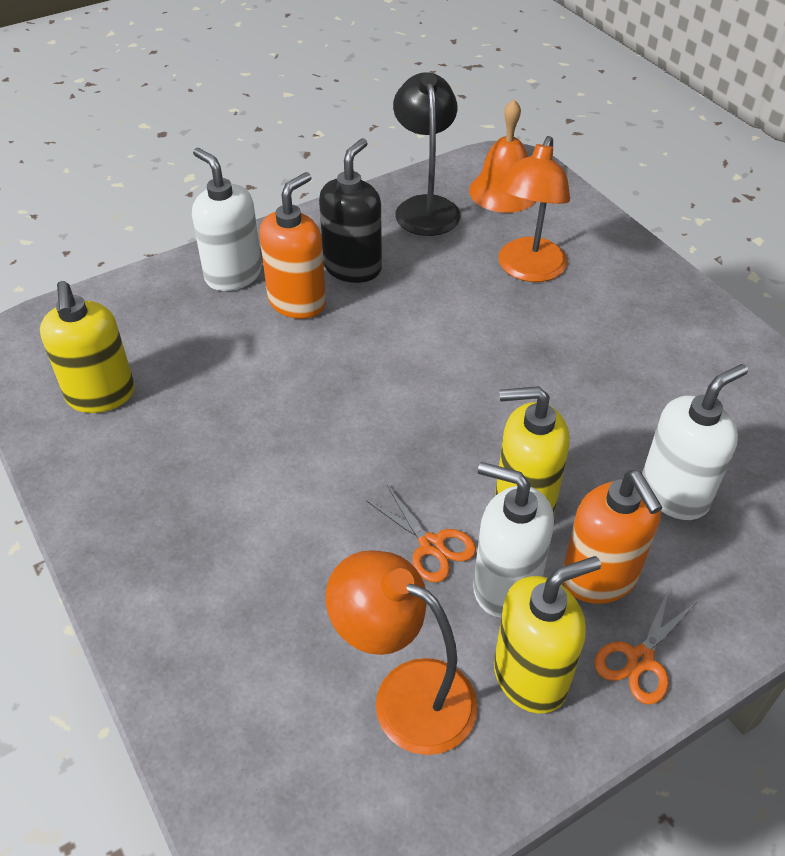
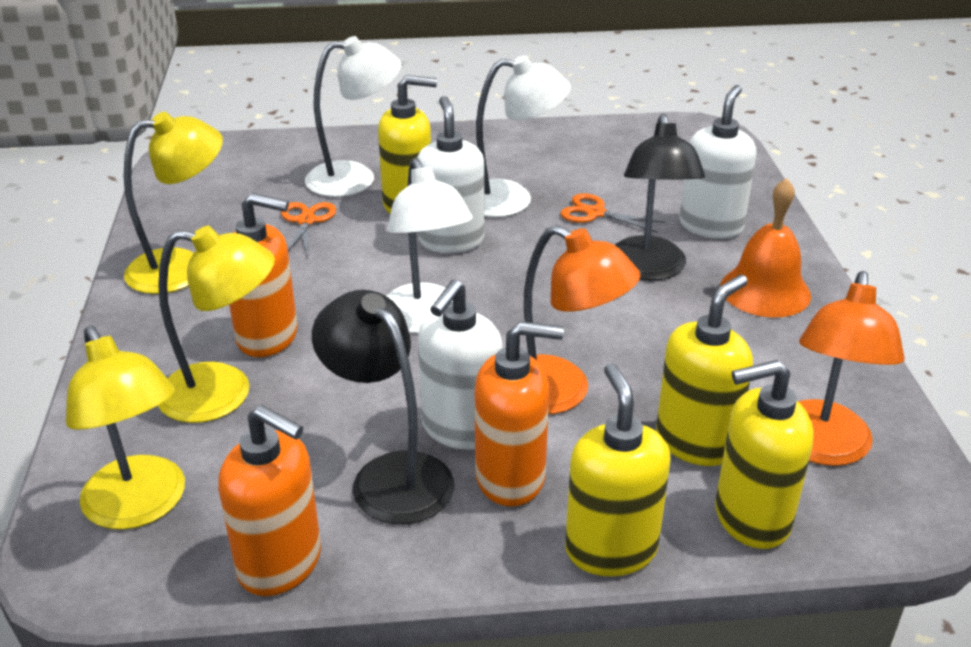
black lamp: [393,72,461,236] = 1 -> [312,290,454,524] [615,114,705,281] = 2
black soap dispenser: [319,138,382,283] = 1 -> none = 0
orange soap dispenser: [259,172,326,319] [563,470,663,604] = 2 -> [218,405,321,596] [229,193,298,357] [475,321,564,506] = 3
white lamp: none = 0 -> [305,36,402,197] [386,158,473,333] [476,55,571,217] = 3
yellow lamp: none = 0 -> [66,326,185,530] [124,112,223,294] [158,226,275,423] = 3
yellow soap dispenser: [40,281,135,413] [494,556,601,714] [495,386,569,515] = 3 -> [378,75,437,214] [565,363,671,577] [656,275,753,466] [715,360,814,549] = 4

